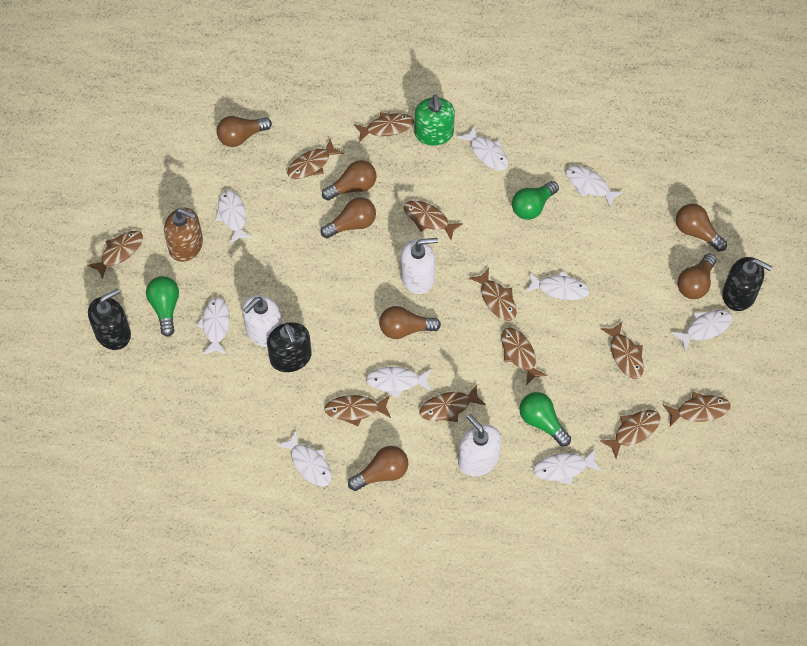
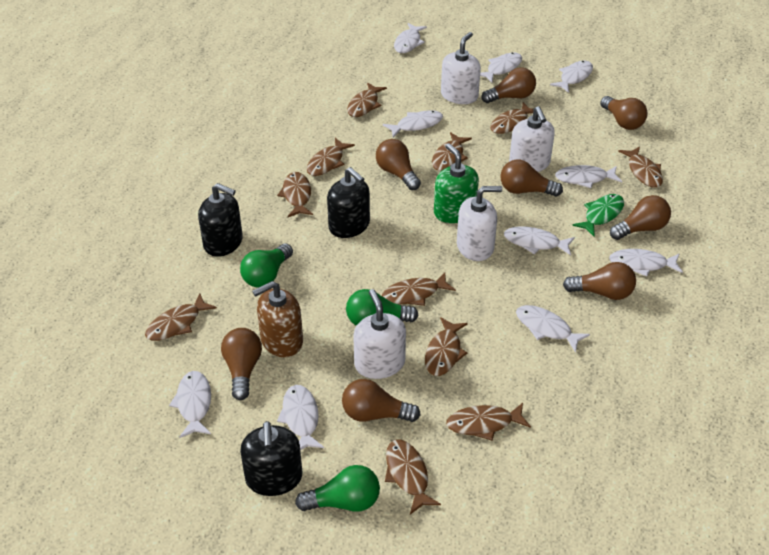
brown light bulb: [217,116,272,147] [321,197,376,238] [322,160,377,200] [348,446,408,491] [379,306,441,339] [676,204,727,252] [677,253,717,299] = 7 -> [221,328,262,400] [342,379,421,422] [376,139,421,190] [481,67,536,103] [500,160,563,197] [563,262,636,300] [600,96,648,130] [610,195,671,240] = 8
green fish: none = 0 -> [572,194,624,236] = 1
white fish: [196,297,230,355] [215,190,252,243] [277,430,332,486] [366,367,431,398] [458,126,508,170] [525,271,590,300] [533,449,602,485] [565,166,623,208] [671,310,733,350] = 9 -> [169,371,211,438] [277,385,324,450] [383,110,443,137] [394,23,427,53] [480,53,522,82] [504,226,575,255] [516,305,590,353] [550,60,593,93] [555,165,622,188] [609,249,683,277] = 10
white soap dispenser: [242,295,283,347] [401,238,438,294] [458,414,501,476] = 3 -> [353,289,406,379] [441,32,481,104] [457,186,502,261] [509,106,555,172] = 4

